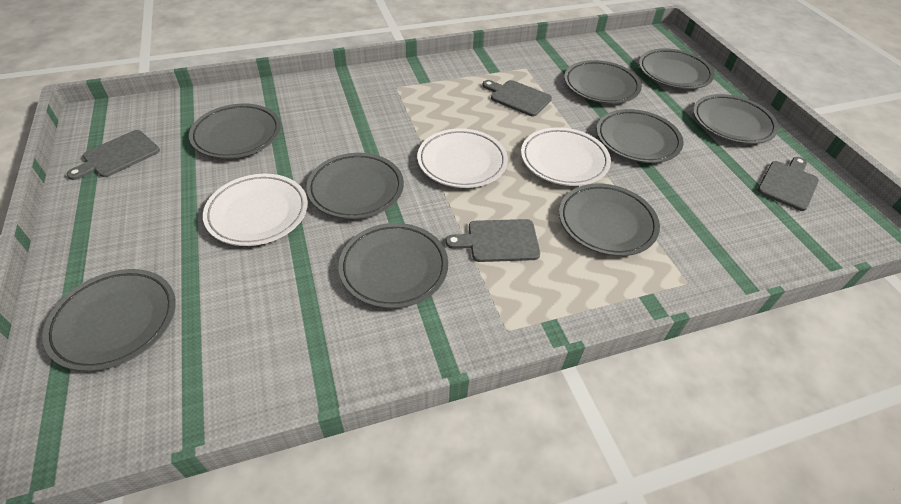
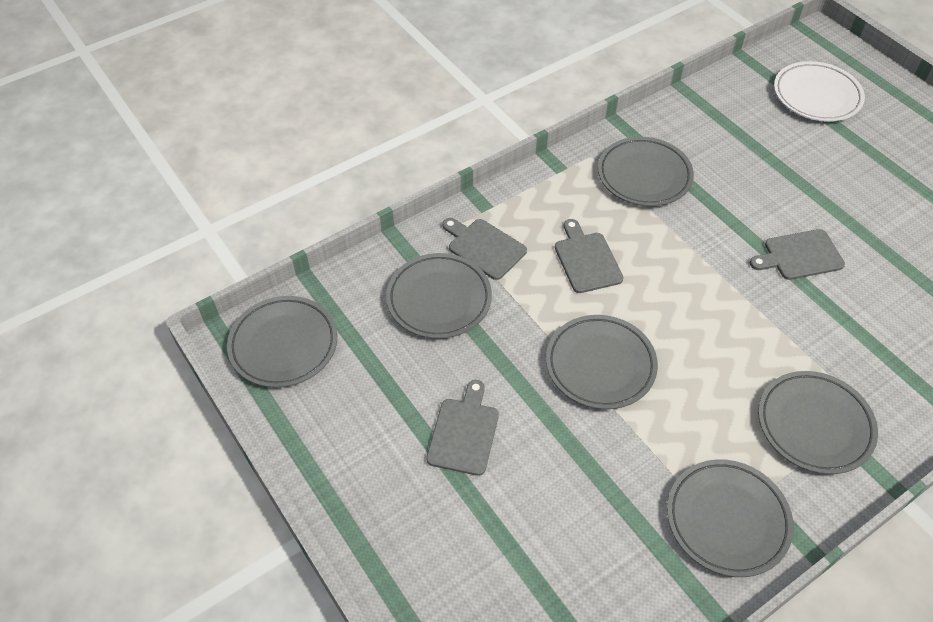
grey plate: [42,269,176,371] [189,104,281,159] [306,153,404,219] [339,223,448,309] [559,184,660,256] [564,60,642,104] [597,109,684,163] [639,48,715,89] [693,94,779,144] = 9 -> [227,296,337,388] [386,253,492,339] [546,315,658,409] [598,137,694,206] [667,459,794,577] [758,371,878,474] = 6
white plate: [203,174,308,246] [417,129,508,188] [521,127,611,186] = 3 -> [774,61,865,122] = 1

